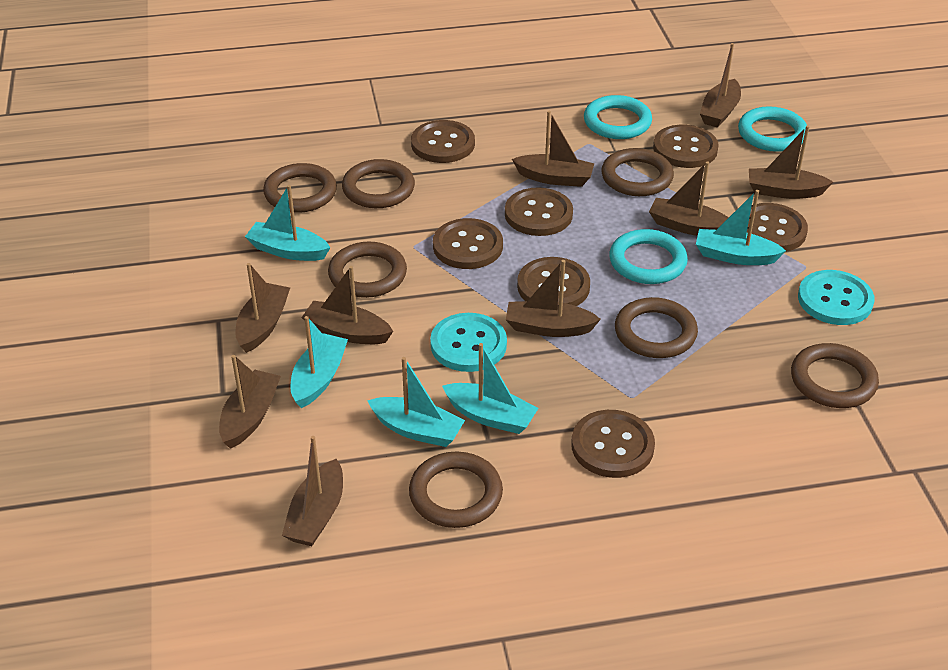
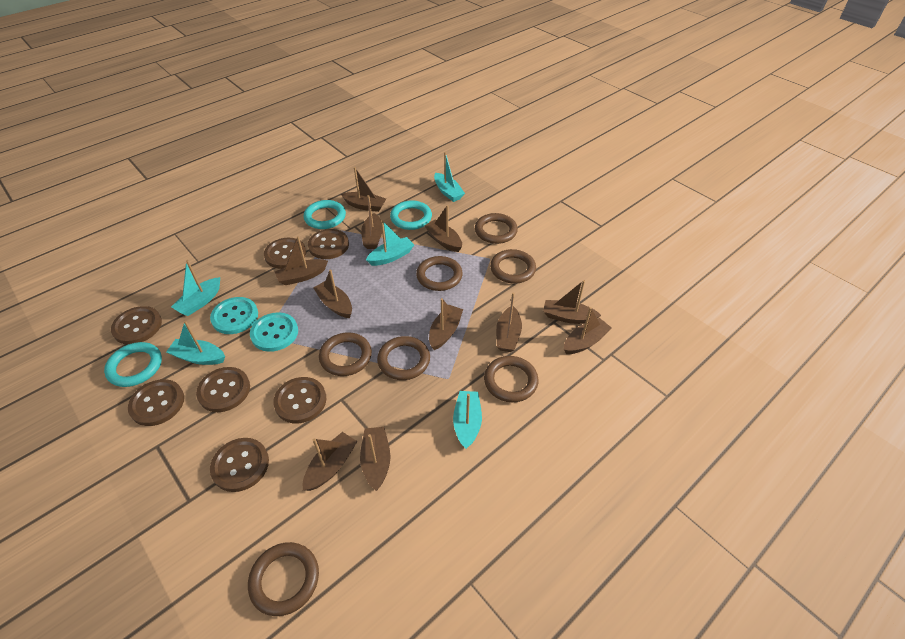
brown boat: [219,355,281,449] [235,263,290,353] [282,436,343,546] [301,266,393,344] [506,260,601,337] [512,111,595,187] [649,161,729,236] [700,43,741,128] [749,126,833,199] = 9 -> [275,236,328,285] [303,432,357,491] [313,269,352,318] [341,167,386,212] [360,427,391,491] [361,195,382,249] [424,205,462,252] [429,298,463,350] [496,292,522,352] [543,280,601,324] [564,307,612,354] = 11

